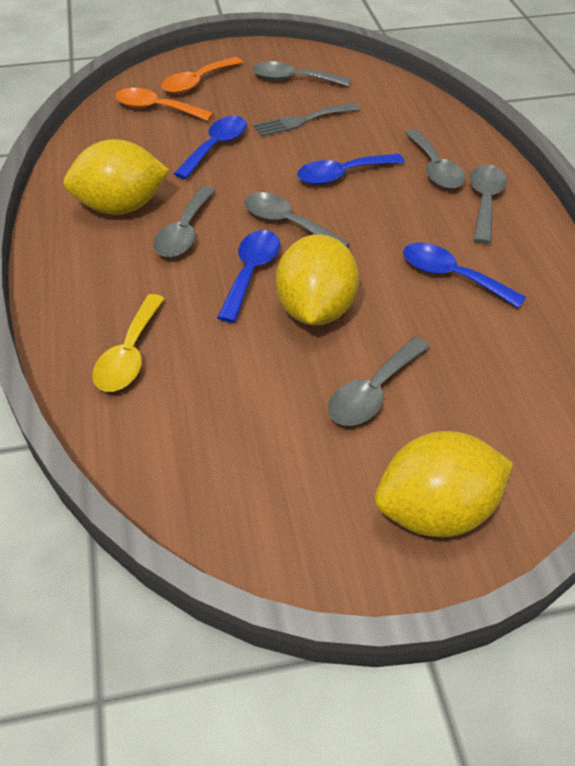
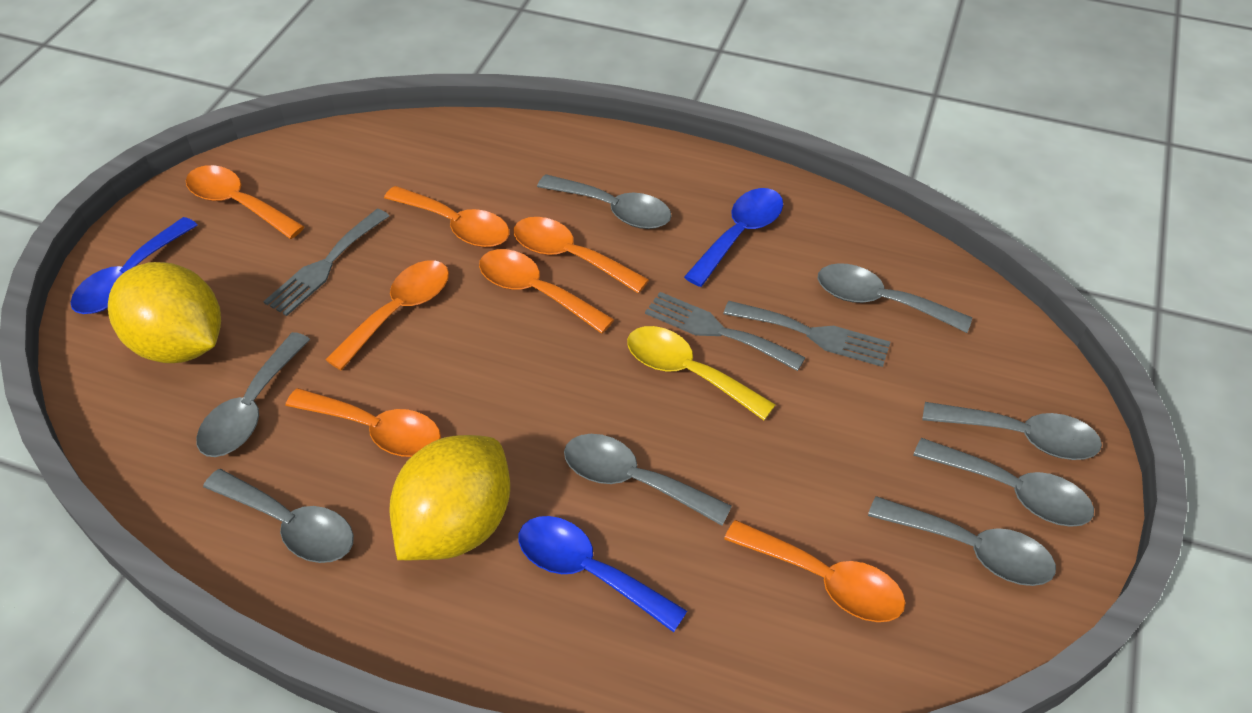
blue spoon: [174,116,247,179] [217,230,280,323] [297,154,405,185] [403,243,526,308] = 4 -> [70,217,197,314] [519,516,687,632] [684,188,783,287] = 3
grey fork: [253,103,360,137] = 1 -> [263,209,389,316] [645,292,806,371] [723,301,890,367] = 3
grey spoon: [153,186,215,257] [244,192,350,247] [252,61,351,87] [328,337,430,426] [405,129,465,189] [470,165,507,244] = 6 -> [196,332,311,457] [203,469,354,563] [537,174,672,229] [564,434,732,526] [817,263,972,333] [868,496,1056,586] [913,438,1094,527] [922,402,1102,460] = 8
orange spoon: [115,88,214,121] [161,57,243,94] = 2 -> [186,165,305,239] [285,388,441,457] [325,260,449,370] [384,186,509,247] [479,249,614,334] [514,217,649,293] [724,520,906,622] = 7
yellow lemon: [63,139,170,215] [276,234,359,325] [375,431,513,537] = 3 -> [108,262,221,363] [389,435,510,560] = 2

